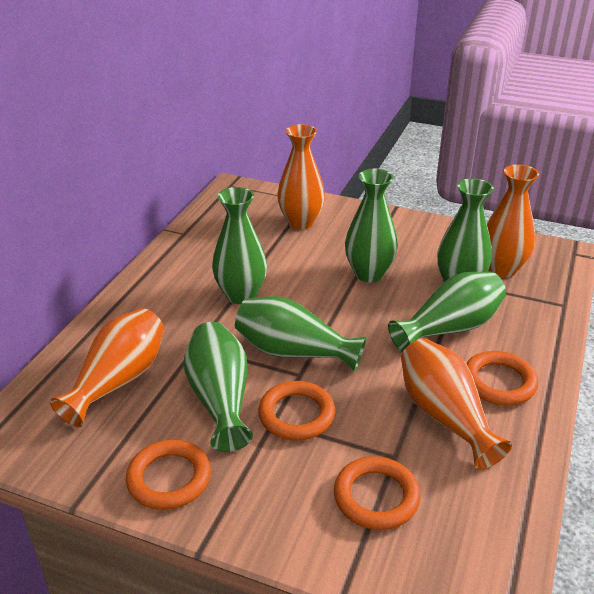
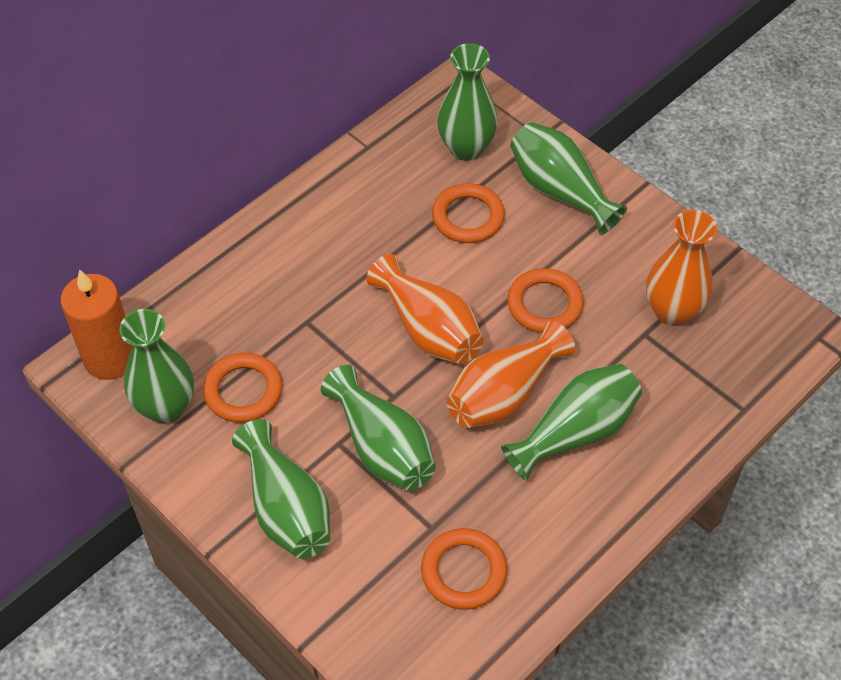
orange candle: none = 0 -> [61,269,133,380] = 1
orange vase: [50,308,164,427] [277,124,325,230] [401,338,512,470] [487,165,539,278] = 4 -> [367,254,483,364] [446,321,575,428] [646,210,717,326] = 3

